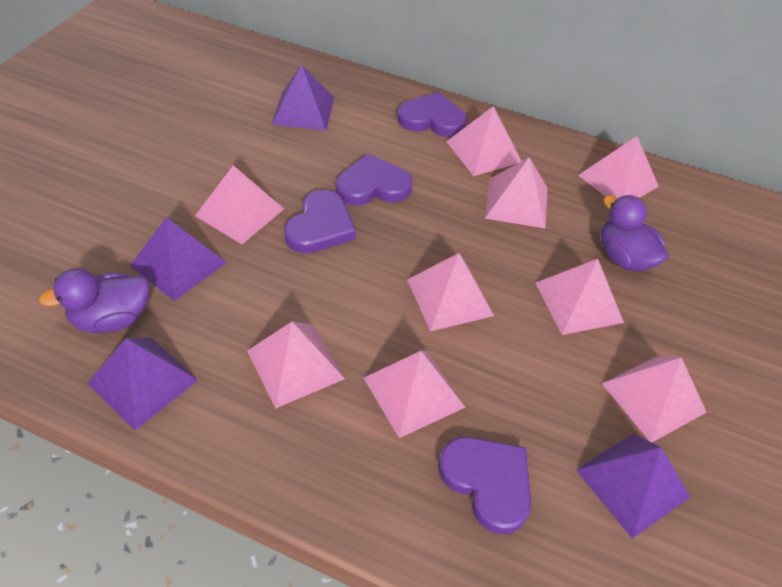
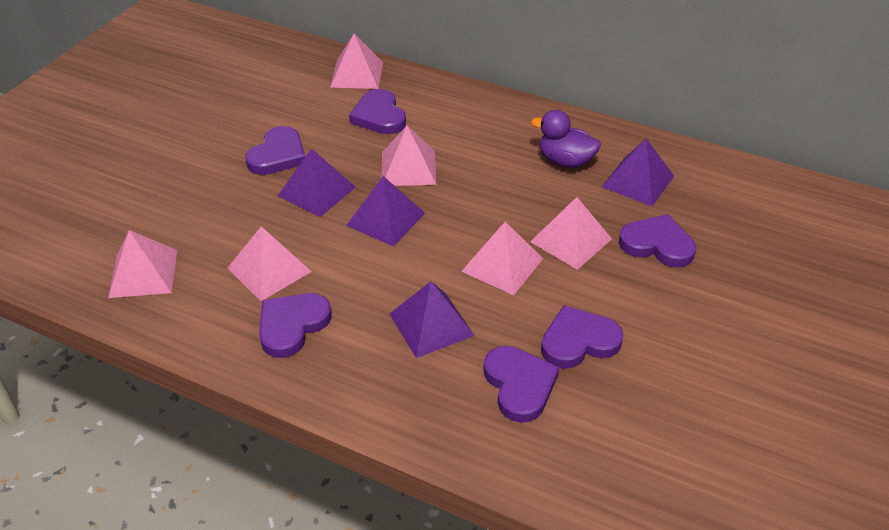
pink pyramid: [195,165,284,244] [247,321,345,409] [364,351,465,438] [407,253,494,331] [446,106,521,176] [485,157,548,229] [535,259,624,335] [578,136,659,198] [602,357,707,442] = 9 -> [108,230,177,298] [228,227,312,301] [330,34,383,89] [382,125,436,186] [461,221,543,295] [530,197,612,270] = 6
purple duck: [39,268,150,333] [600,195,668,271] = 2 -> [531,110,601,168] = 1
purple heart: [284,190,356,253] [336,154,413,206] [397,92,467,137] [438,437,531,534] = 4 -> [245,126,305,175] [259,293,332,358] [349,89,406,134] [484,346,559,423] [541,305,623,369] [619,214,696,268] = 6

